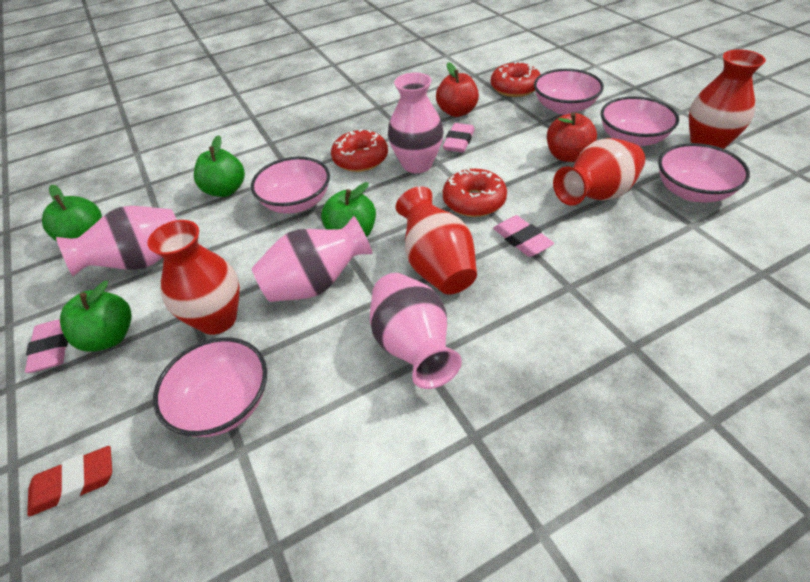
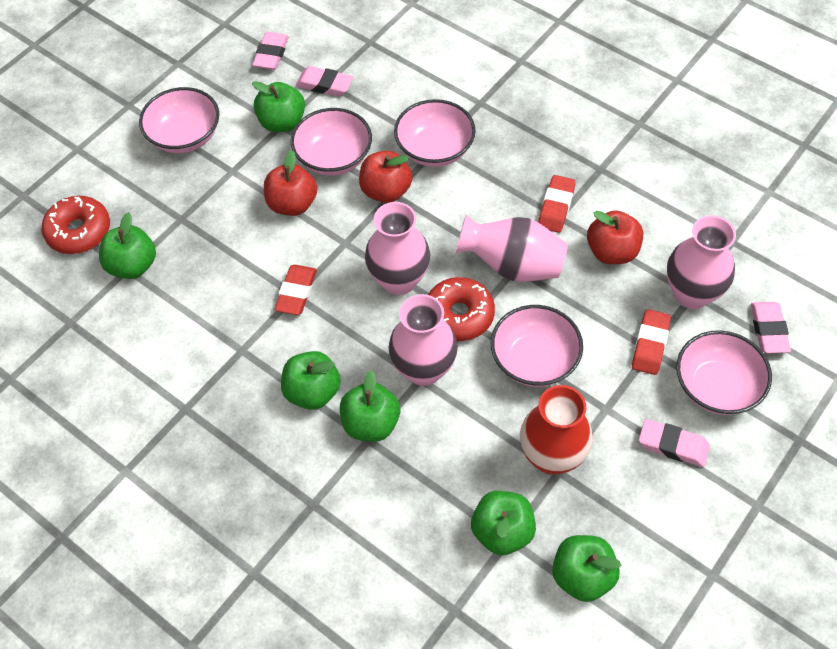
green apple: [42,185,102,241] [60,281,132,352] [194,135,245,197] [321,182,376,237] = 4 -> [99,212,156,279] [252,81,305,132] [281,351,341,410] [340,370,400,442] [471,491,536,555] [552,535,622,602] = 6
pink eraser: [25,319,68,373] [443,123,475,153] [493,215,554,257] = 3 -> [252,32,289,70] [296,66,353,96] [639,419,710,467] [751,302,791,353] = 4
red apple: [436,62,479,117] [547,112,597,162] = 2 -> [264,150,317,216] [359,151,412,203] [587,210,643,264] = 3
red donut: [331,129,388,172] [443,168,507,217] [491,61,540,97] = 3 -> [42,196,110,254] [428,277,495,341] = 2
red eraser: [27,446,112,516] = 1 -> [274,265,317,315] [538,175,576,233] [632,309,671,375] = 3
red vase: [147,220,240,335] [396,186,477,295] [553,138,645,206] [689,49,766,149] = 4 -> [520,385,593,475] = 1

